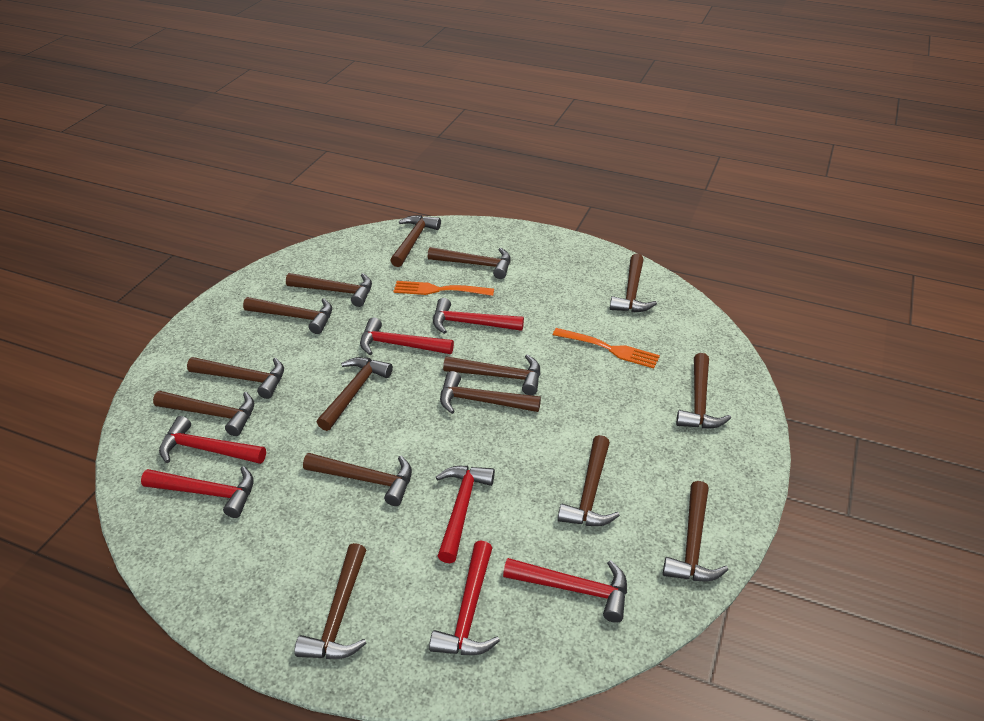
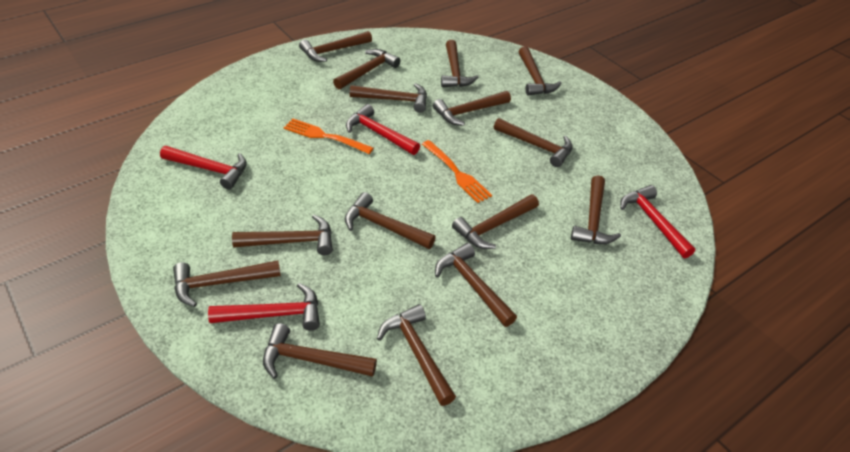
red hammer: [141,466,254,518] [159,416,266,464] [360,318,454,355] [429,540,500,655] [433,298,524,334] [436,466,495,563] [503,558,627,623] = 7 -> [160,146,247,189] [208,283,320,331] [346,104,420,155] [620,185,695,258] = 4

